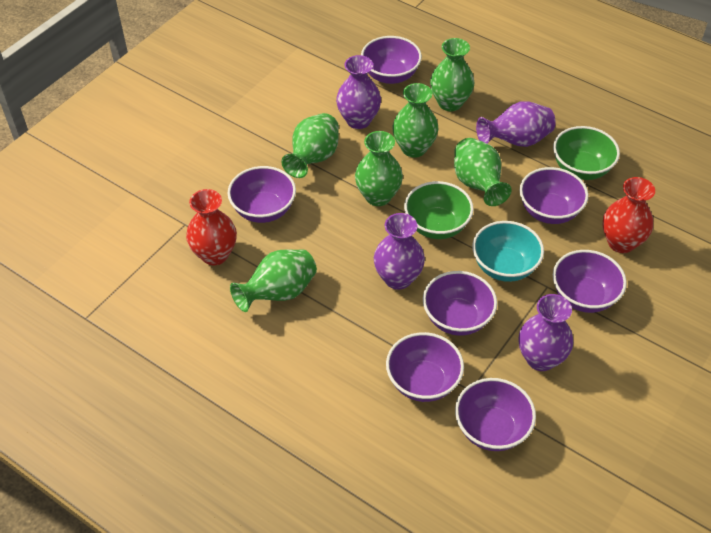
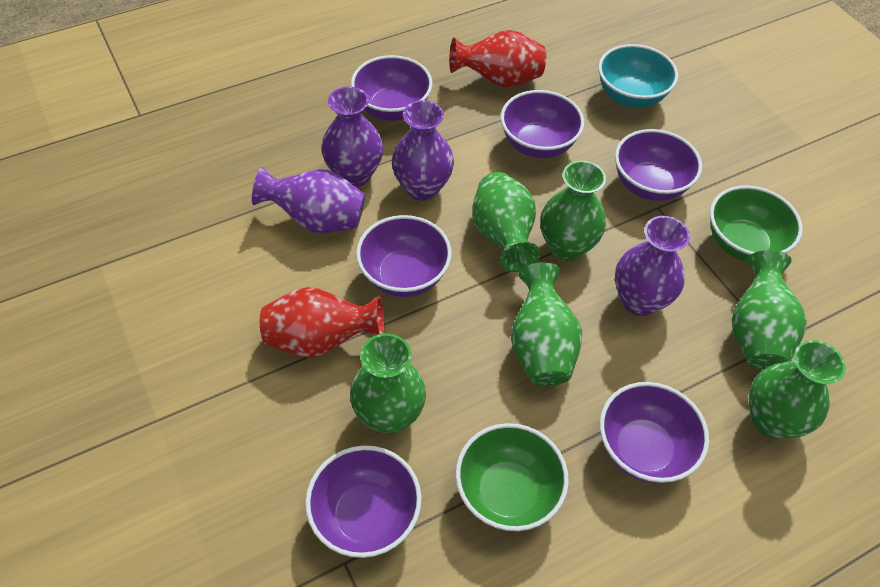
purple bowl: [228,166,296,223] [361,36,422,84] [386,332,464,402] [423,271,497,336] [455,378,536,451] [520,167,588,224] [553,250,627,313] = 7 -> [305,445,422,558] [351,55,433,121] [356,215,452,297] [500,90,584,158] [600,382,709,483] [615,129,702,201] = 6

